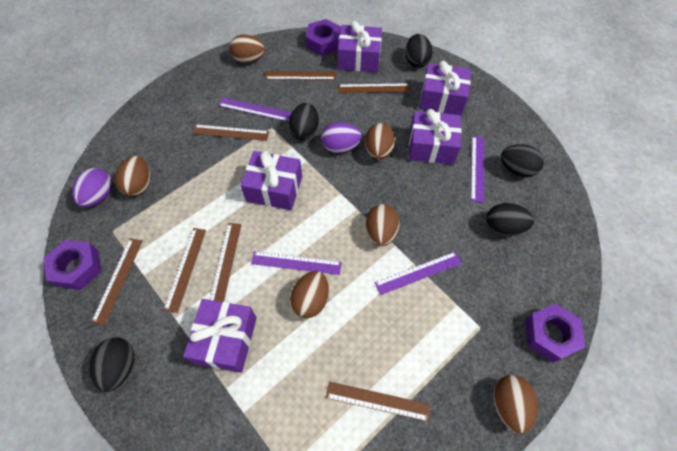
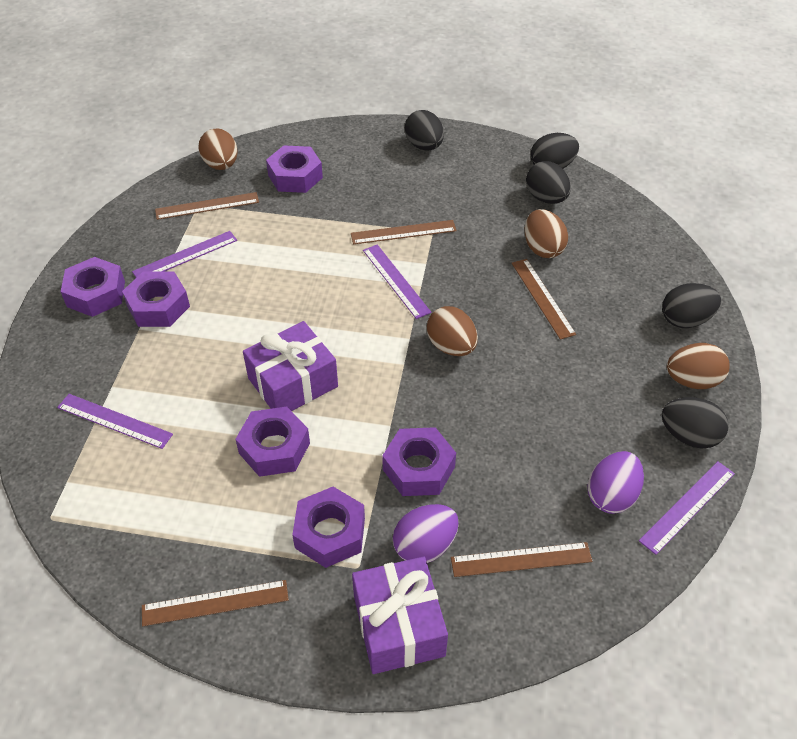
brown egg: [115,156,150,196] [229,35,265,63] [290,271,329,318] [365,123,396,160] [366,204,400,246] [493,375,538,434] = 6 -> [199,128,238,170] [427,306,478,356] [525,209,568,258] [667,343,730,389] = 4
brown ruler: [91,238,143,325] [164,228,206,313] [192,124,269,141] [210,223,241,302] [265,71,336,80] [326,381,431,422] [338,83,410,93] = 7 -> [142,580,289,626] [155,192,259,220] [351,220,457,244] [451,542,593,577] [512,259,576,340] = 5
purple gift: [183,299,257,373] [240,151,302,210] [338,21,382,72] [409,109,461,165] [419,61,471,116] = 5 -> [243,321,338,411] [352,556,448,674] = 2
purple nut: [43,240,102,290] [306,19,341,56] [525,303,585,362] = 3 -> [61,257,125,317] [122,271,190,327] [235,407,310,477] [266,145,323,193] [292,487,365,568] [382,427,456,496] = 6

